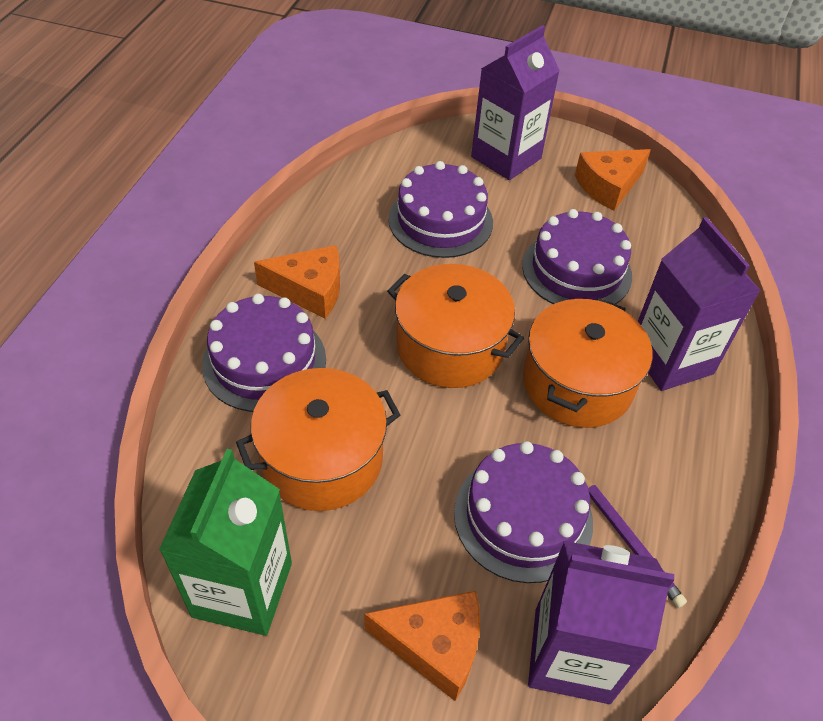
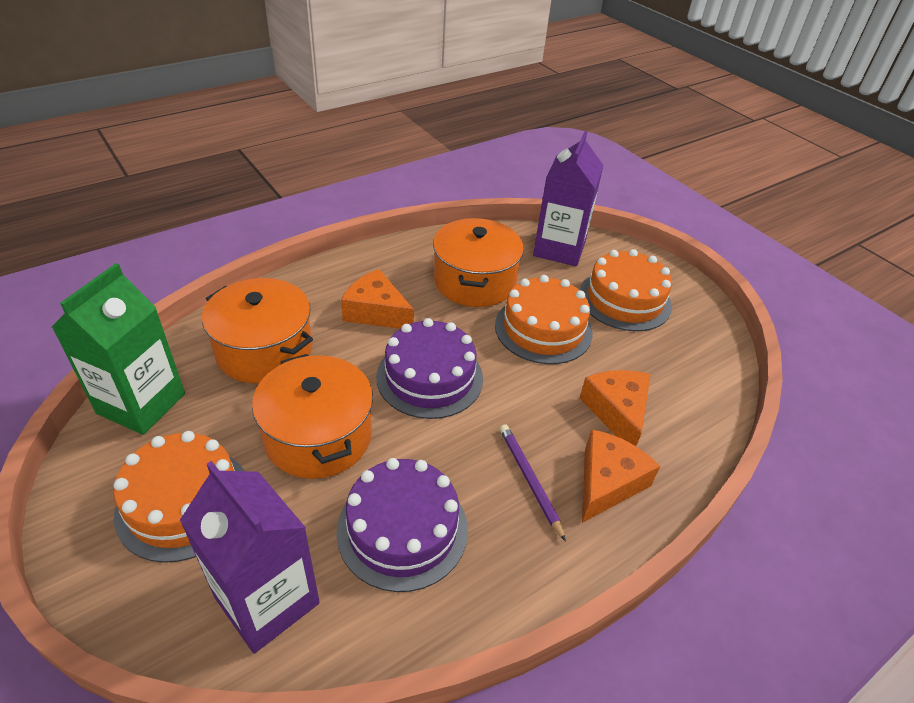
orange cake: none = 0 -> [113,431,244,563] [495,275,592,364] [580,249,672,331] = 3
purple cake: [202,294,326,412] [389,161,493,258] [454,441,593,583] [522,209,632,304] = 4 -> [336,458,468,592] [376,318,483,419] = 2
purple carton: [471,25,560,180] [528,541,674,704] [638,217,761,391] = 3 -> [180,461,320,653] [533,131,604,266] = 2

